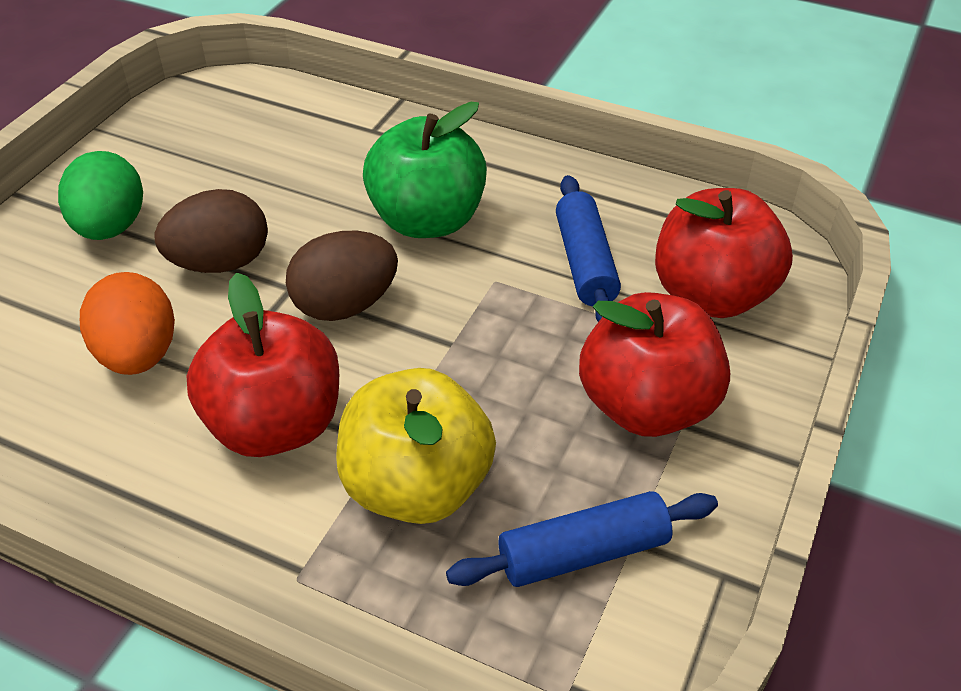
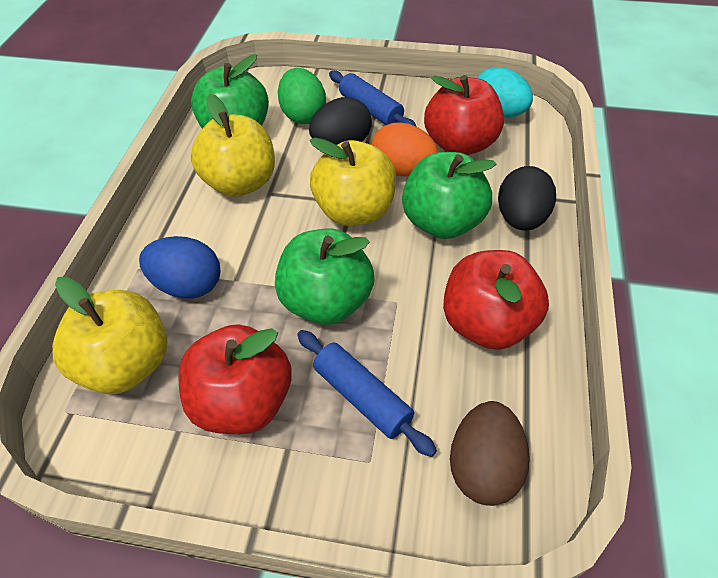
black egg: none = 0 -> [309,97,372,145] [498,166,556,231] = 2
blue egg: none = 0 -> [139,236,220,299] = 1
brown egg: [154,189,268,273] [286,231,398,321] = 2 -> [450,401,530,506] = 1
green apple: [363,102,487,238] = 1 -> [191,55,269,128] [275,228,374,325] [402,152,497,239] = 3
turquoise egg: none = 0 -> [477,67,533,118] = 1
yellow apple: [336,368,496,524] = 1 -> [52,276,167,394] [191,94,275,197] [310,138,396,226] = 3

